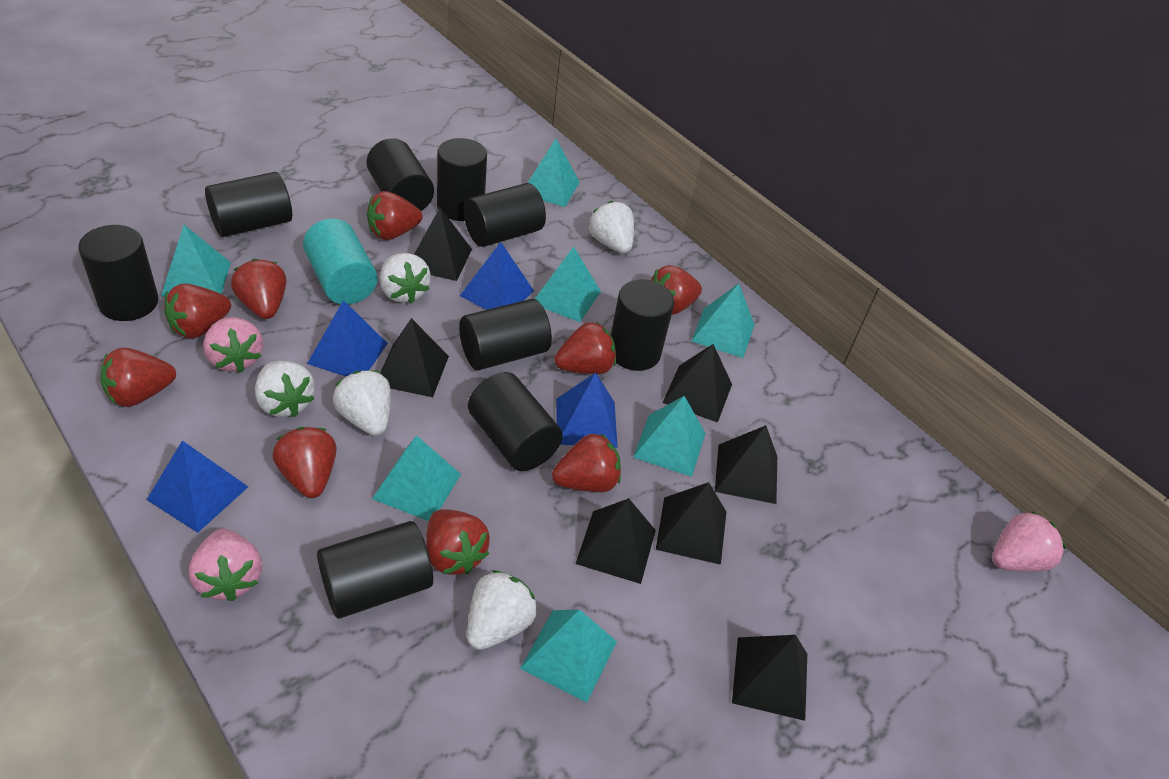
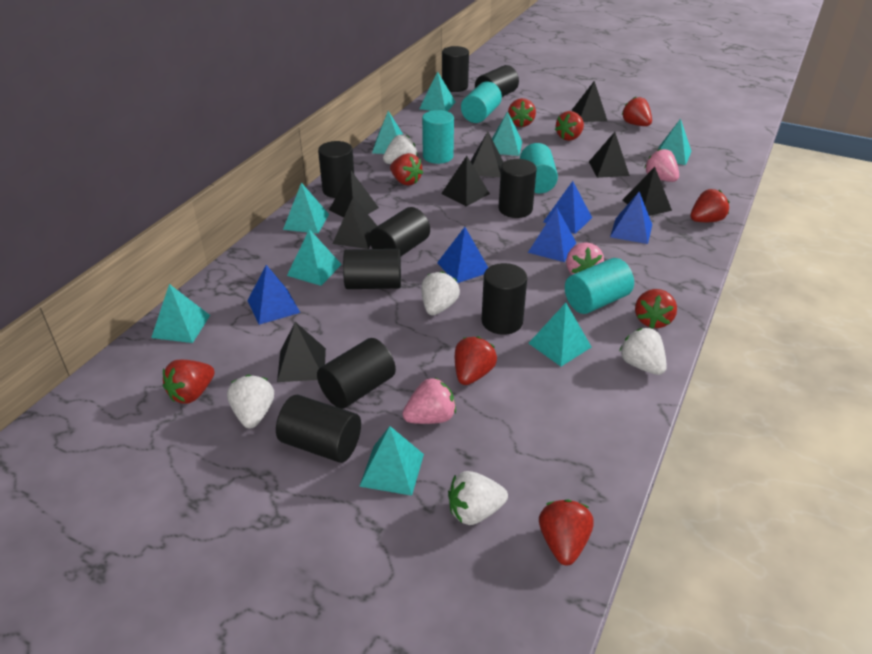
black pyramid: [380,318,449,397] [414,208,472,281] [576,498,656,584] [656,482,726,565] [663,344,732,423] [715,425,777,504] [732,635,807,721] = 7 -> [277,322,326,382] [329,171,379,217] [333,197,377,249] [441,156,490,206] [471,132,503,177] [572,81,607,122] [589,132,630,178] [623,167,672,216] = 8
blue pyramid: [147,440,248,533] [307,300,388,377] [460,242,534,310] [556,372,618,448] = 4 -> [247,265,300,325] [437,227,488,283] [528,208,576,262] [543,181,592,234] [610,192,652,244] = 5
turquoise cylinder: [303,219,377,305] = 1 -> [422,110,454,164] [461,81,502,123] [520,143,558,193] [565,258,634,314] = 4
turquoise pyramid: [161,225,231,296] [372,435,461,521] [520,609,617,702] [528,139,580,207] [535,247,601,322] [633,396,706,477] [691,283,755,358] = 7 -> [151,284,210,343] [283,183,329,234] [287,229,342,286] [359,426,424,496] [372,111,403,154] [419,72,456,112] [492,111,522,156] [528,303,591,366] [658,119,692,165] = 9

